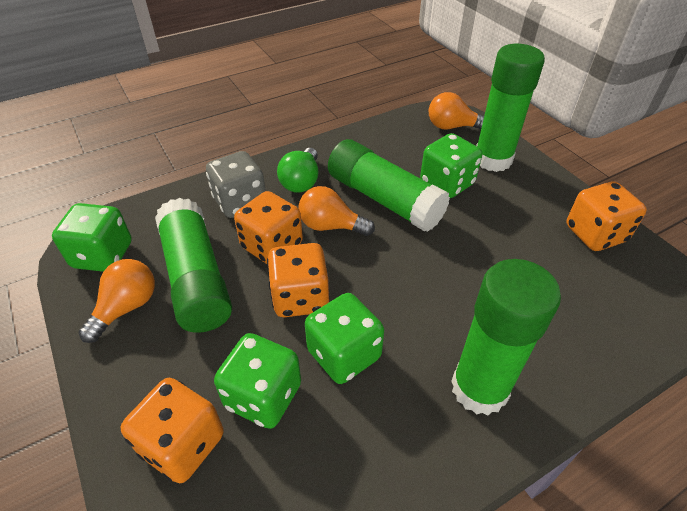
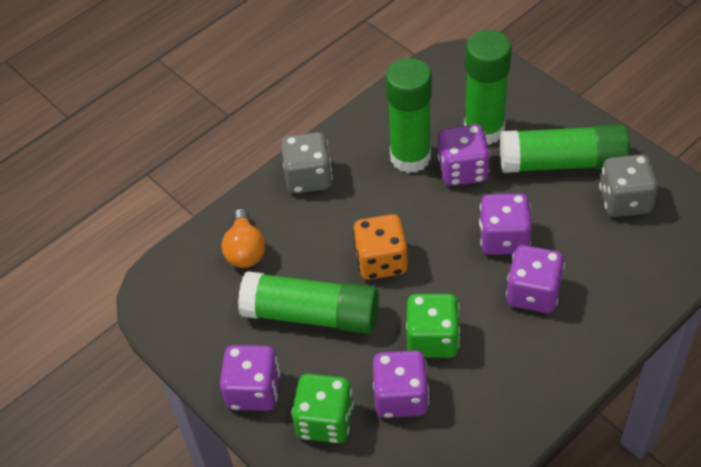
green dice: [52,203,132,272] [214,333,301,429] [305,293,384,384] [420,133,482,198] = 4 -> [291,374,354,443] [406,294,460,358] = 2
green light bulb: [277,148,318,193] = 1 -> none = 0
grey dice: [206,151,266,218] = 1 -> [281,132,333,193] [599,154,658,217] = 2
orange dice: [120,378,224,483] [234,191,303,264] [267,243,329,317] [566,181,647,251] = 4 -> [353,214,408,280] = 1
orange light bulb: [78,259,155,343] [299,186,375,236] [429,92,484,130] = 3 -> [222,209,265,268] = 1
purple dice: none = 0 -> [220,345,280,411] [373,350,429,418] [438,124,490,186] [479,193,532,255] [506,245,565,313] = 5

